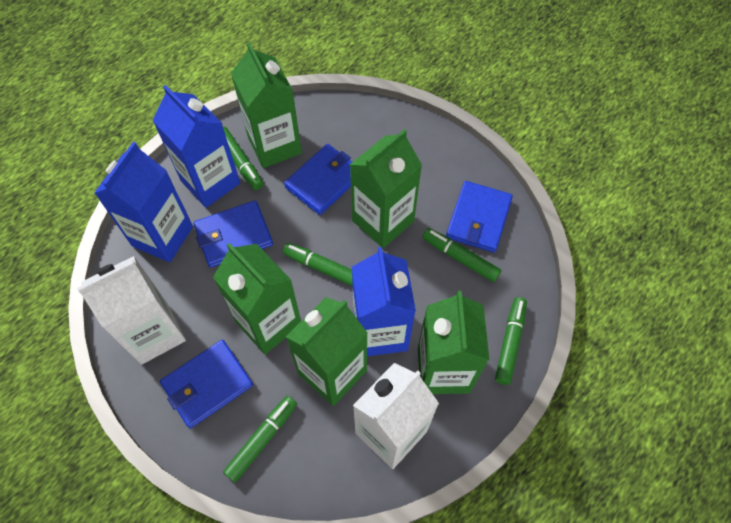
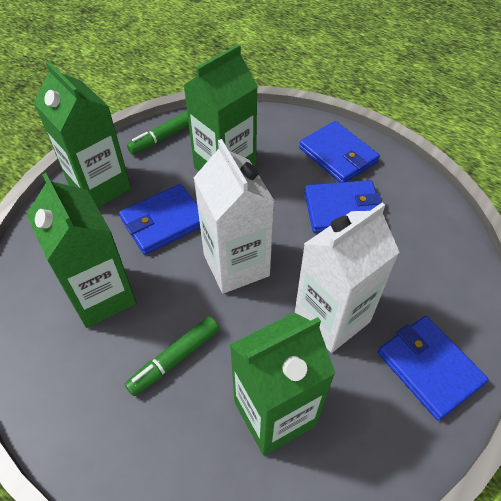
blue carton: [95,142,193,262] [152,85,240,208] [352,247,416,356] = 3 -> none = 0
green carton: [213,243,301,354] [231,42,302,168] [286,297,368,406] [350,129,422,248] [418,291,489,394] = 5 -> [26,173,136,328] [34,61,131,208] [183,44,258,171] [230,312,336,456] = 4
green marker: [223,127,263,190] [223,396,297,482] [283,243,353,286] [422,228,501,282] [495,297,527,385] = 5 -> [125,317,219,396] [127,111,189,154] = 2

